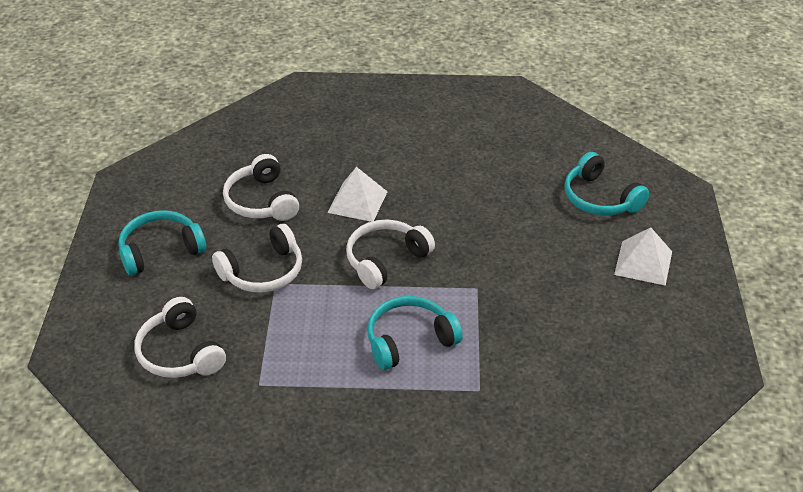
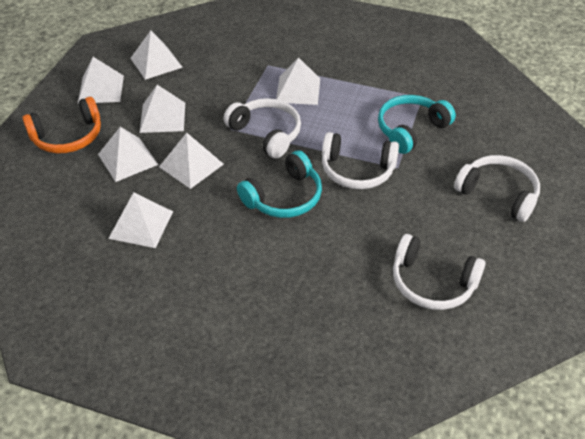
orange headphones: none = 0 -> [22,97,101,153] = 1
turquoise headphones: [118,210,206,275] [367,296,463,370] [564,152,649,216] = 3 -> [237,150,322,218] [378,95,456,154] = 2
white pyramid: [327,167,388,222] [614,228,672,286] = 2 -> [78,57,124,104] [98,127,158,182] [108,192,173,248] [130,30,183,80] [140,85,185,133] [159,133,224,189] [276,57,320,105] = 7

